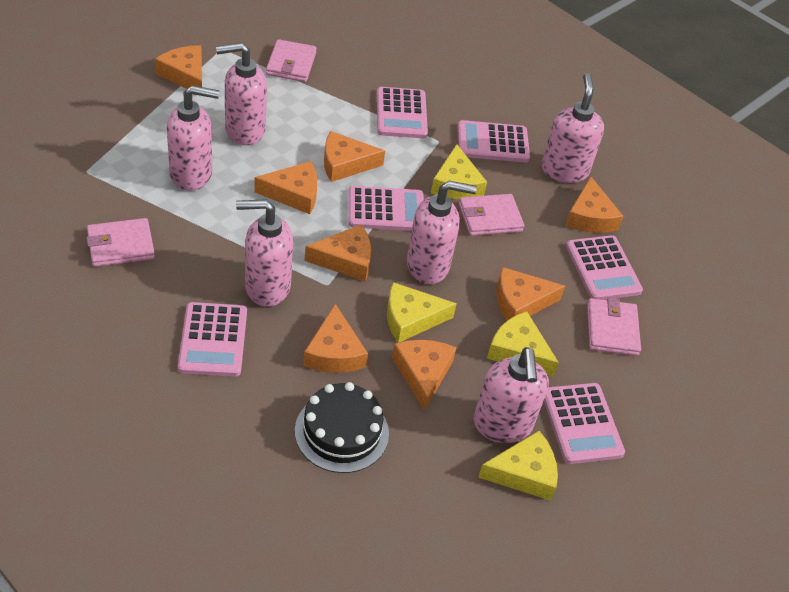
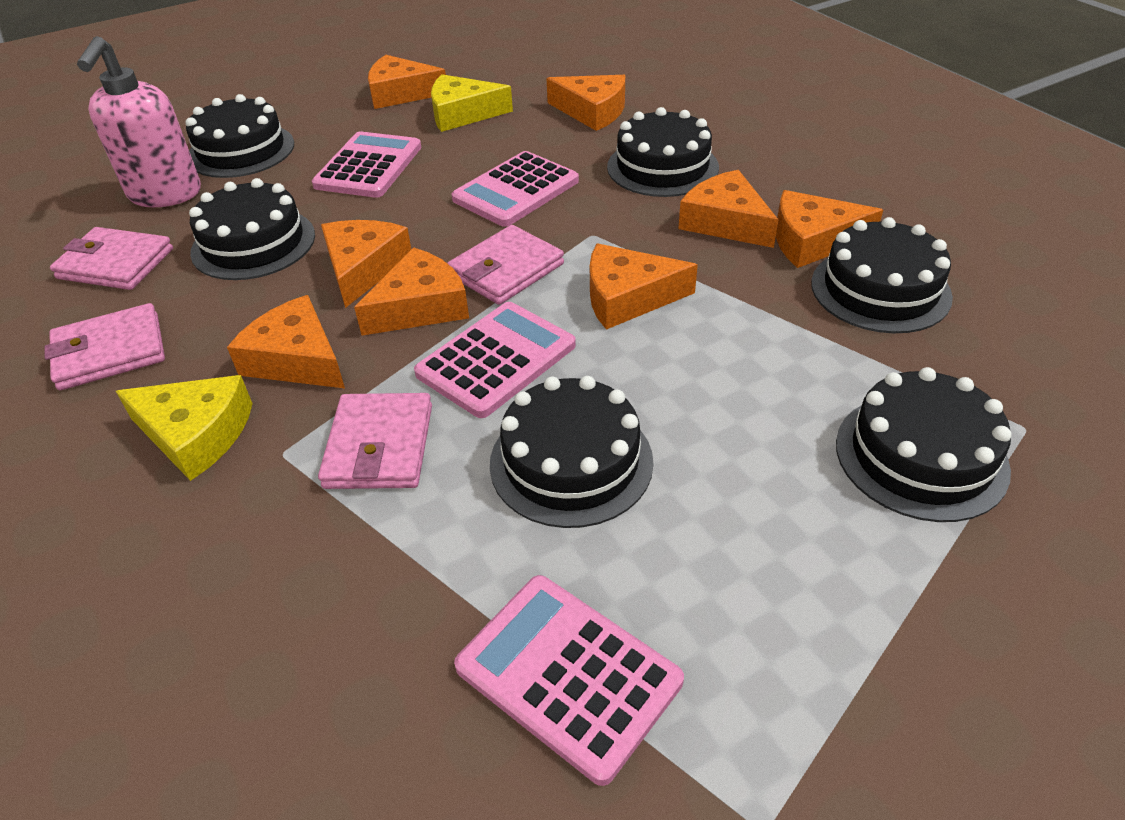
black cake: [295,382,389,473] = 1 -> [185,94,294,178] [189,178,315,280] [490,376,654,528] [607,107,719,197] [811,217,953,333] [836,367,1012,522] = 6
pink calculator: [178,302,247,377] [348,186,424,231] [377,87,428,138] [458,120,530,162] [544,383,625,464] [566,235,643,300] = 6 -> [312,131,421,198] [414,302,576,418] [451,151,579,227] [454,575,684,786] = 4
pink soap dispenser: [167,85,219,190] [216,42,267,145] [236,199,293,307] [407,181,477,284] [474,347,549,443] [541,73,604,183] = 6 -> [77,36,201,207] = 1
yellow cheese: [387,282,457,343] [431,144,487,199] [478,431,558,501] [487,311,559,376] = 4 -> [116,375,253,481] [431,74,513,132] = 2

